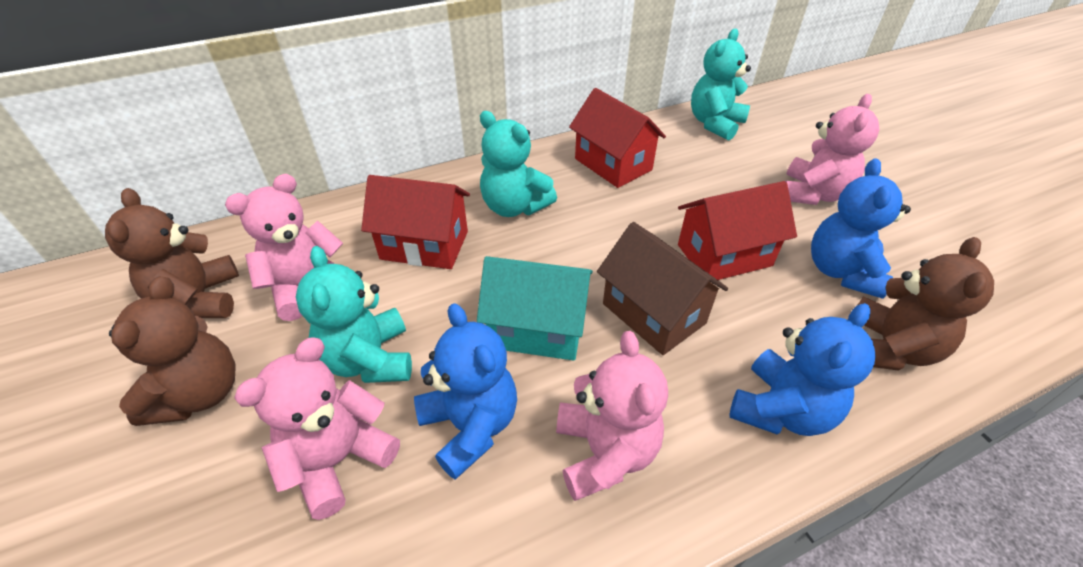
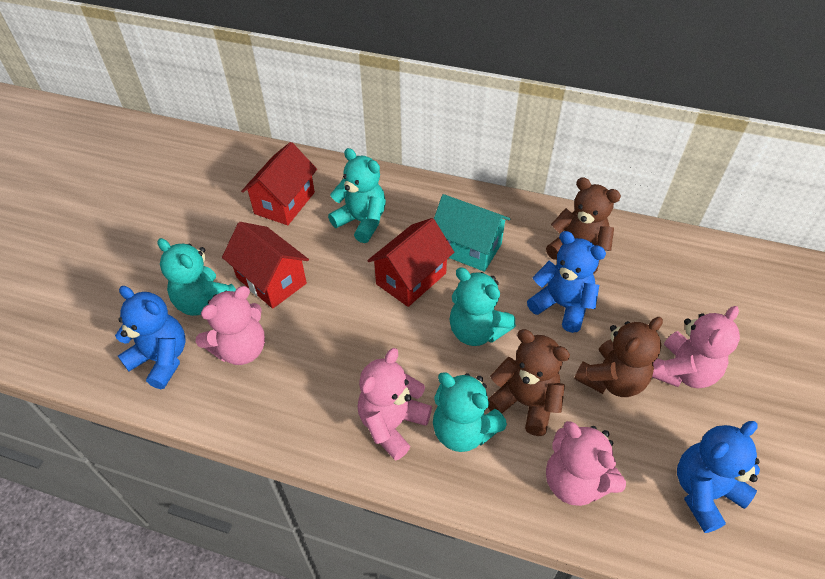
brown house: [597,222,728,355] = 1 -> none = 0
turquoise teddy bear: [296,246,412,383] [480,111,557,217] [691,29,751,140] = 3 -> [157,238,236,316] [328,148,386,243] [433,372,507,452] [449,267,516,346] = 4

